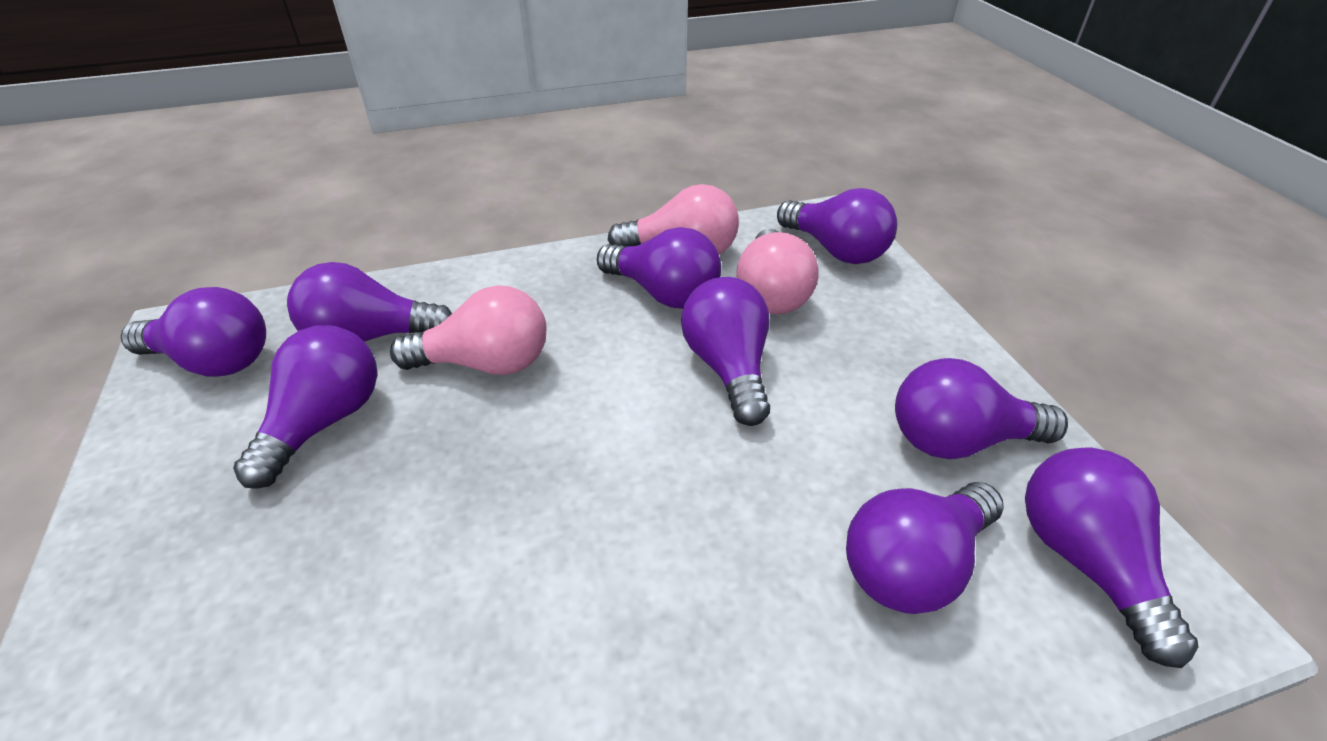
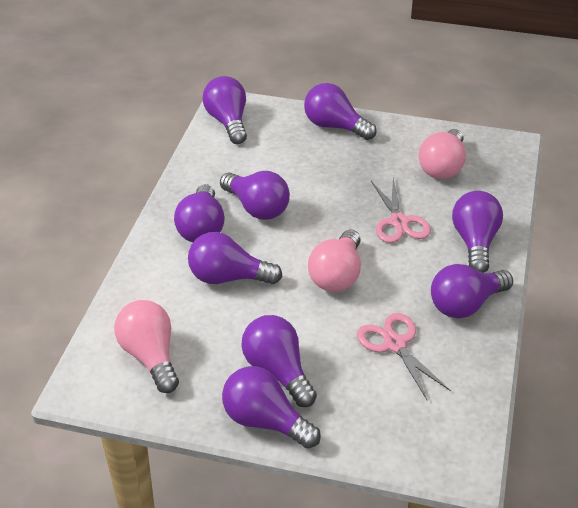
pink scissors: none = 0 -> [357,313,451,400] [371,178,431,243] = 2

